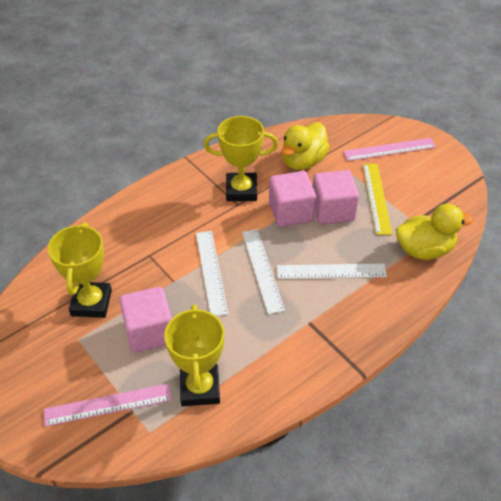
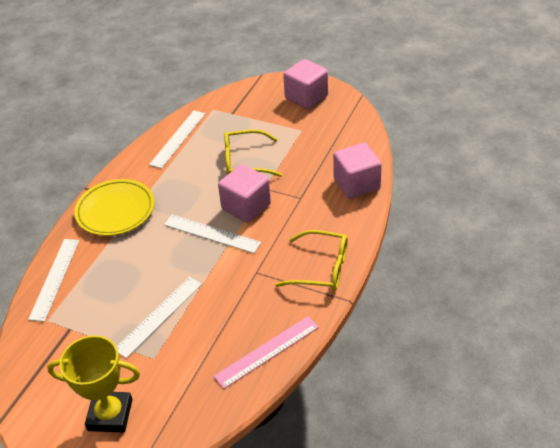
pink ruler: [44,383,172,427] [343,138,436,161] = 2 -> [214,316,319,389] = 1
white ruler: [196,231,228,316] [242,229,285,314] [277,263,387,279] = 3 -> [28,239,79,322] [116,277,202,358] [149,111,206,169] [164,215,261,253] = 4
yellow duck: [282,122,330,170] [396,204,473,260] = 2 -> none = 0
yellow glasses: none = 0 -> [224,129,282,177] [275,230,348,291] = 2
yellow plate: none = 0 -> [74,179,154,236] = 1
yellow ruler: [363,164,392,235] = 1 -> none = 0
yellow trophy: [48,222,112,318] [164,304,224,406] [204,116,278,201] = 3 -> [47,335,140,432] = 1

